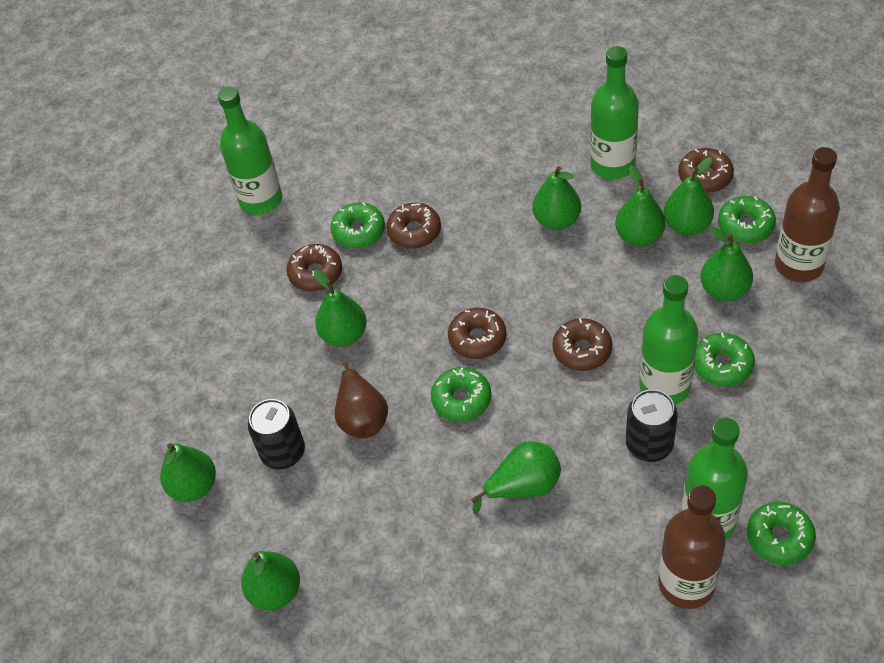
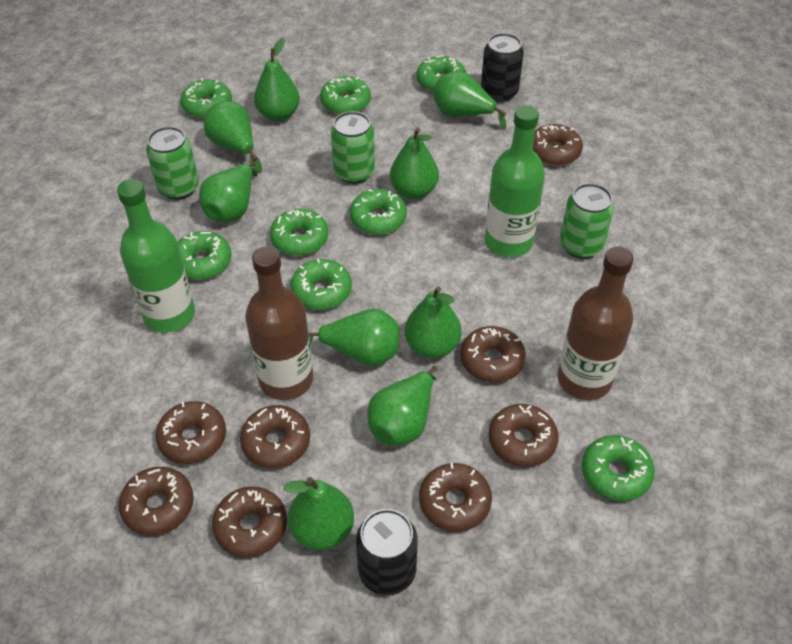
brown donut: [286,244,342,292] [386,203,441,249] [448,308,506,359] [553,318,612,371] [678,148,734,193] = 5 -> [119,467,194,536] [156,401,226,464] [212,486,287,558] [240,405,310,468] [419,463,492,532] [460,326,526,382] [489,404,559,467] [533,124,583,166] = 8
brown pear: [334,362,388,439] = 1 -> none = 0
green bottle: [218,86,282,215] [590,46,639,179] [639,275,698,405] [681,418,748,540] = 4 -> [117,179,195,333] [485,105,545,257] = 2
green can: none = 0 -> [146,126,199,199] [331,111,375,184] [560,183,614,259] = 3
green donut: [331,202,385,248] [431,367,491,422] [694,333,755,387] [718,196,776,243] [747,502,816,565] = 5 -> [177,231,231,280] [180,78,232,118] [270,209,328,256] [291,258,352,310] [320,76,371,114] [350,189,407,235] [416,55,466,92] [582,435,655,501] = 8
green pear: [160,443,216,502] [241,551,300,610] [314,270,367,347] [471,441,561,515] [532,166,581,230] [615,166,666,247] [664,157,714,235] [700,227,753,301] = 8 -> [199,161,258,222] [204,101,262,173] [254,38,300,121] [283,477,354,551] [309,309,400,366] [367,365,437,446] [390,128,439,199] [405,286,462,358] [433,71,507,129] = 9

